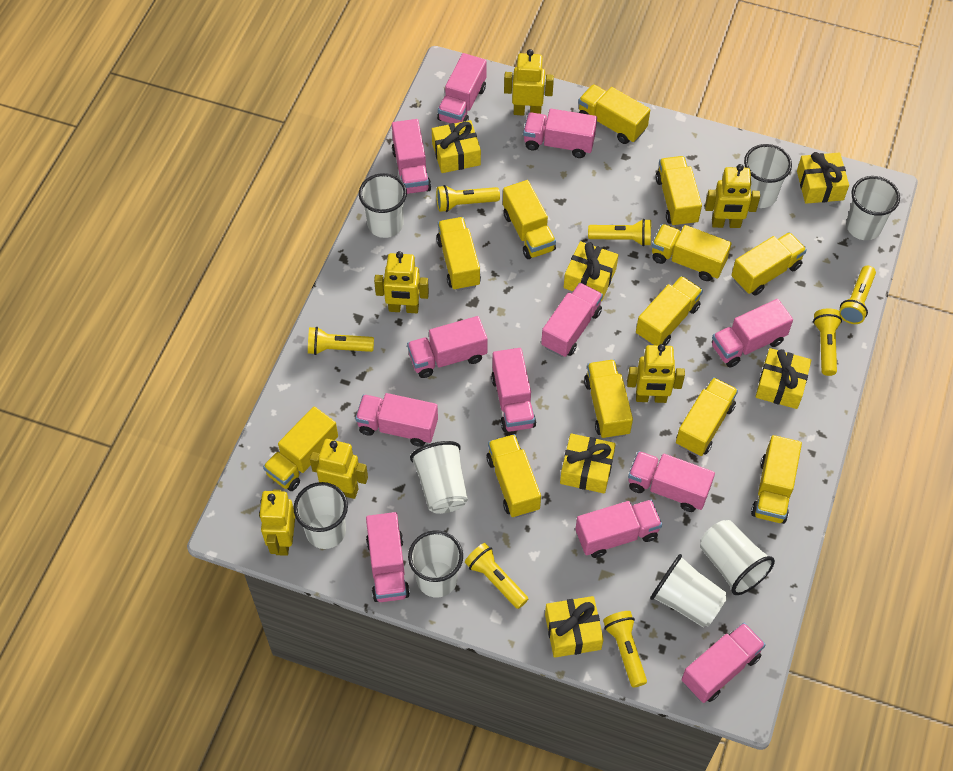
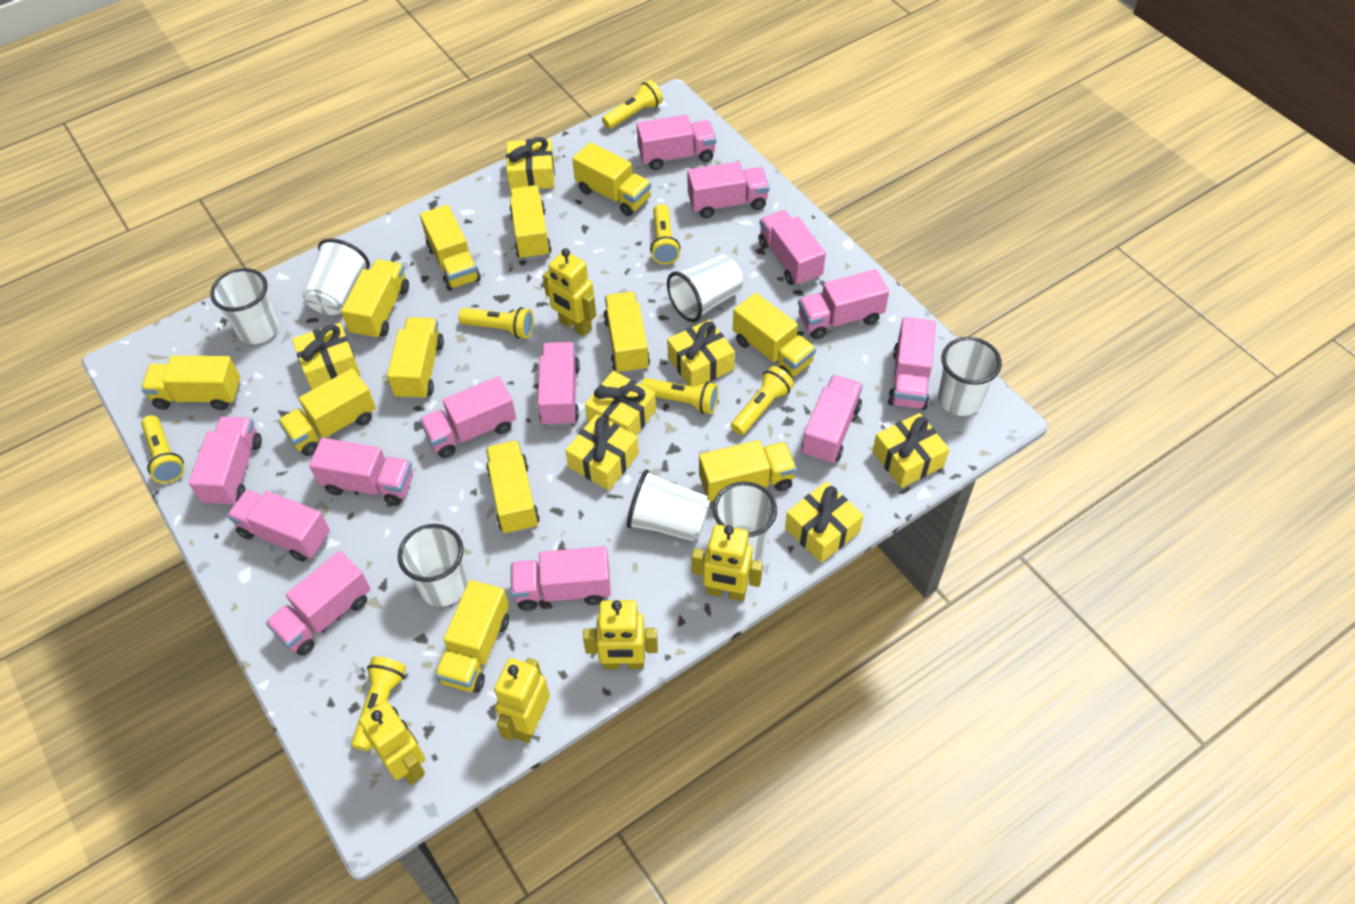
pink truck: [355,393,438,447] [366,512,410,602] [392,119,431,194] [407,316,488,378] [437,53,487,123] [491,348,536,432] [523,109,597,158] [541,283,603,357] [575,500,662,558] [628,451,715,512] [682,623,766,703] [712,299,793,367] = 12 -> [189,416,262,507] [227,489,330,562] [265,551,371,656] [309,438,413,506] [420,376,516,458] [511,546,611,611] [538,342,580,427] [637,115,716,170] [687,162,770,218] [758,210,826,286] [798,269,889,339] [802,375,863,464] [888,317,936,410] = 13
white cup: [294,482,348,549] [359,173,407,238] [408,530,463,598] [410,441,468,514] [650,554,728,628] [700,520,775,595] [744,144,792,208] [846,176,900,240] = 8 -> [210,268,279,344] [302,238,370,315] [398,524,467,607] [627,469,710,541] [667,255,743,322] [713,481,777,560] [938,337,1002,416] = 7
yellow gift: [432,120,481,173] [545,596,604,658] [560,433,616,494] [564,241,618,301] [756,348,811,409] [797,152,849,204] = 6 -> [292,323,360,390] [506,137,555,189] [565,414,639,490] [585,371,656,435] [667,319,735,387] [785,482,864,563] [873,413,949,488] = 7
yellow robot: [259,490,295,556] [310,439,368,499] [374,251,429,313] [504,49,554,115] [627,344,685,403] [705,164,760,228] = 6 -> [359,701,425,785] [494,658,550,743] [543,248,596,336] [583,600,658,669] [692,524,763,601] = 5

